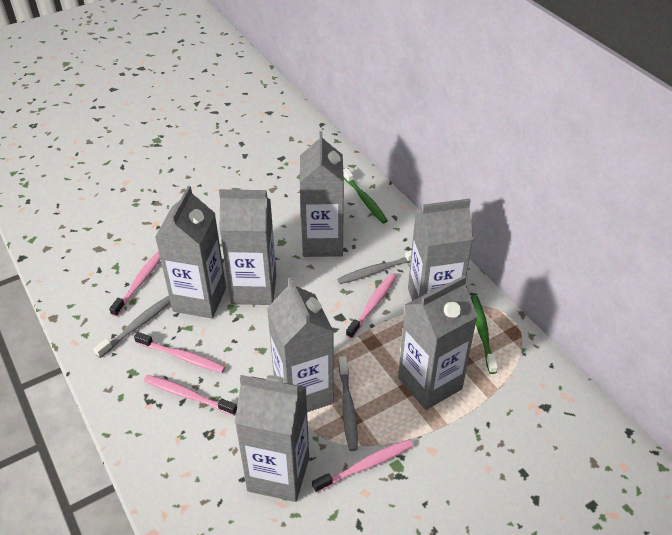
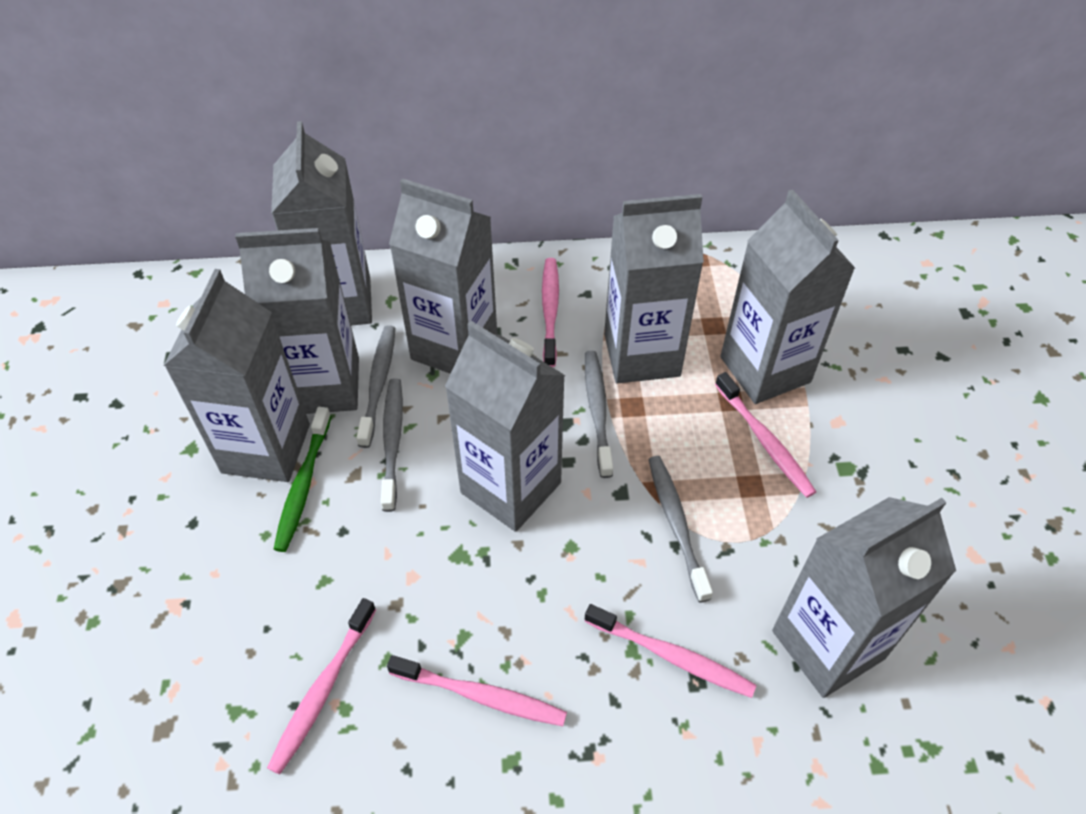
green toothbrush: [343,168,388,223] [471,295,498,374] = 2 -> [274,407,331,552] = 1
grey carton: [155,186,226,318] [219,189,276,305] [235,375,309,502] [267,277,334,412] [300,131,344,257] [398,275,478,410] [408,198,473,301] = 7 -> [164,269,310,482] [235,228,359,414] [271,121,372,326] [389,178,497,374] [445,321,565,532] [604,194,704,384] [720,189,855,404] [772,497,956,698] = 8
grey toothbrush: [93,296,171,358] [337,250,412,284] [339,356,358,451] = 3 -> [356,325,395,448] [381,378,403,512] [585,351,613,478] [648,456,713,602] = 4

